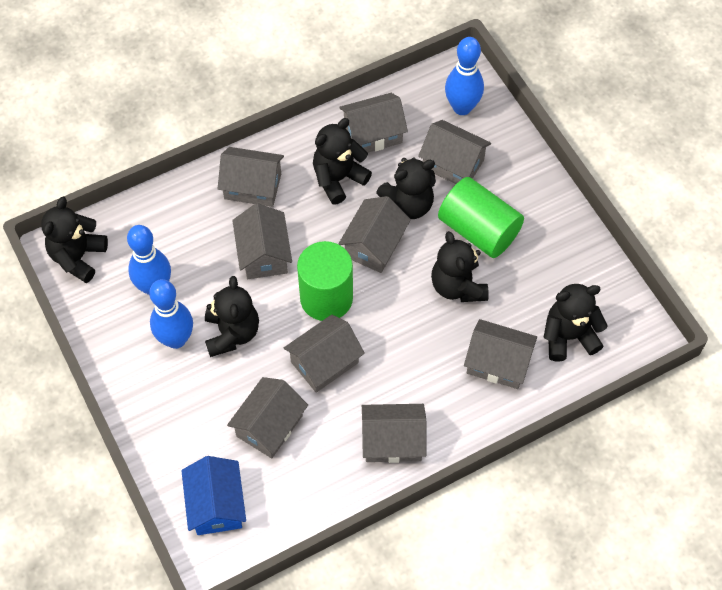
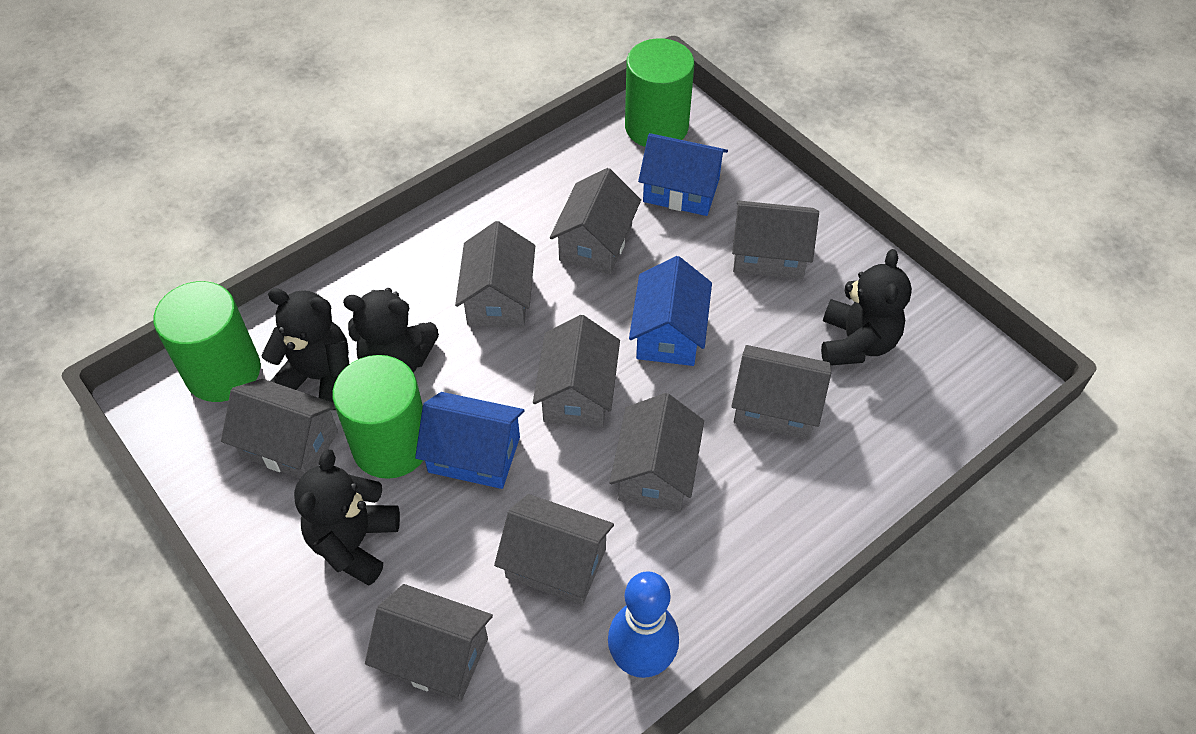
black teddy bear: [41,197,108,283] [205,276,259,357] [313,118,372,204] [376,158,436,219] [431,231,489,302] [543,284,608,362] = 6 -> [261,288,349,410] [294,449,400,586] [343,288,439,373] [821,249,912,365] = 4
blue bowling pin: [127,225,171,295] [149,279,193,349] [445,37,484,115] = 3 -> [608,571,679,678] = 1
blue house: [181,456,246,535] = 1 -> [415,392,524,489] [629,256,712,366] [638,133,728,216] = 3
green cylinder: [297,241,353,321] [438,177,524,258] = 2 -> [153,281,261,402] [332,355,423,479] [625,38,694,147] = 3

